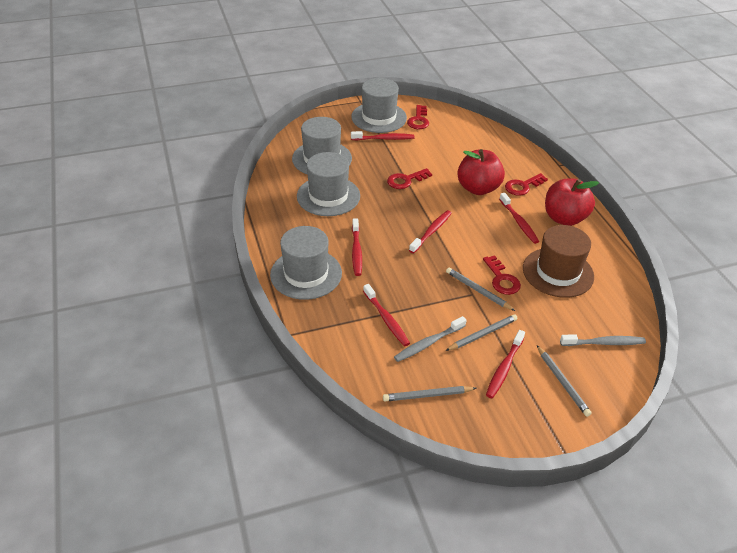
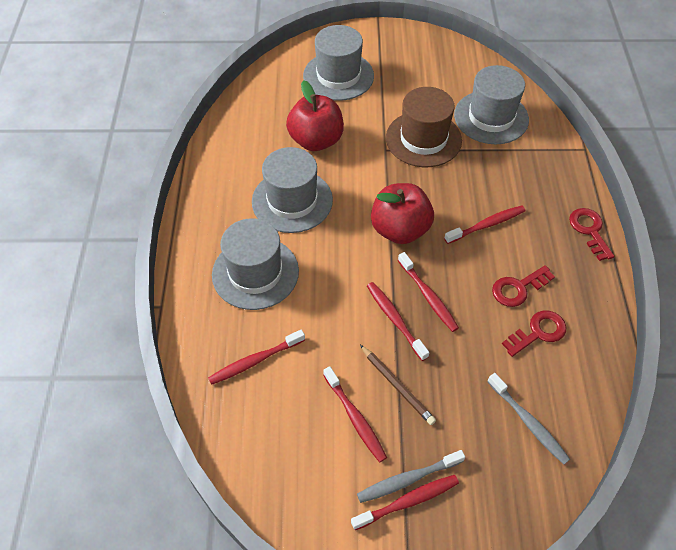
brown pencil: none = 0 -> [360,345,436,425] = 1
grey pencil: [383,386,477,402] [445,314,518,351] [446,268,515,311] [537,345,592,417] = 4 -> none = 0
red key: [387,168,432,189] [407,105,429,129] [483,255,521,295] [505,173,548,196] = 4 -> [492,265,555,307] [502,310,566,357] [569,208,614,261] = 3

